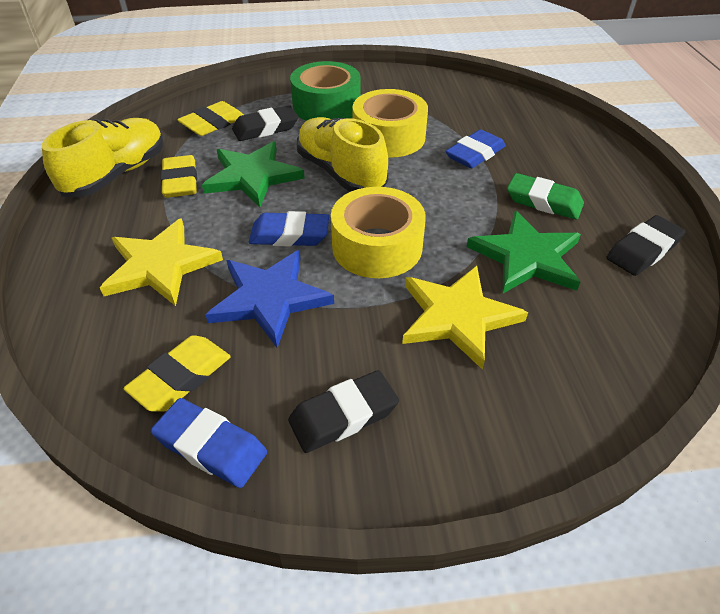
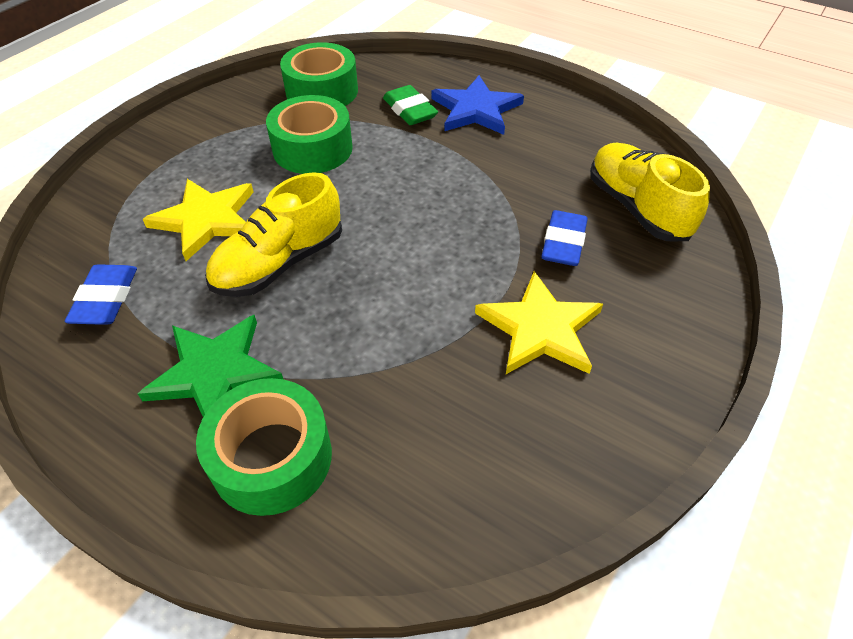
black eraser: [232,105,298,141] [288,370,399,453] [607,215,686,276] = 3 -> none = 0
blue eraser: [151,398,267,488] [249,211,329,247] [445,129,506,168] = 3 -> [65,264,137,325] [542,210,588,266] = 2
green star: [202,141,305,207] [466,211,581,293] = 2 -> [138,315,283,417] = 1
green tape: [290,61,360,121] = 1 -> [196,378,332,516] [266,95,353,174] [280,42,358,106] = 3
yellow eraser: [124,335,231,412] [160,155,197,198] [177,101,244,136] = 3 -> none = 0
yellow tape: [331,187,426,278] [352,89,428,158] = 2 -> none = 0

